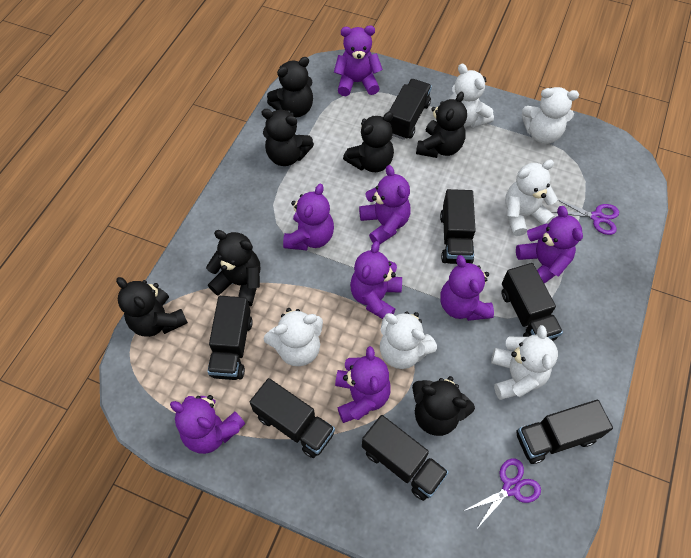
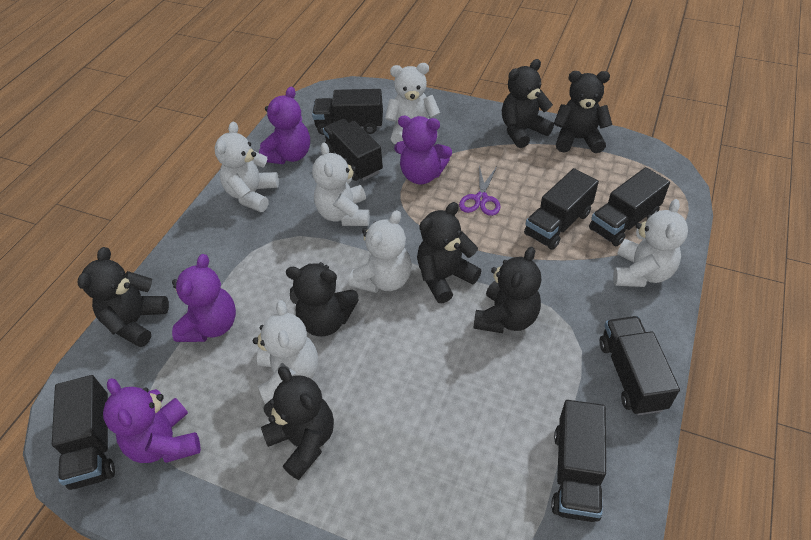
purple scissors: [464,458,541,530] [553,200,619,235] = 2 -> [459,165,501,216] = 1
purple teddy bear: [170,395,246,454] [283,184,334,250] [334,25,383,96] [335,346,391,423] [350,241,402,319] [359,165,411,244] [440,255,494,321] [516,206,583,284] = 8 -> [103,378,201,463] [172,254,236,342] [259,87,310,164] [394,116,452,184] = 4

